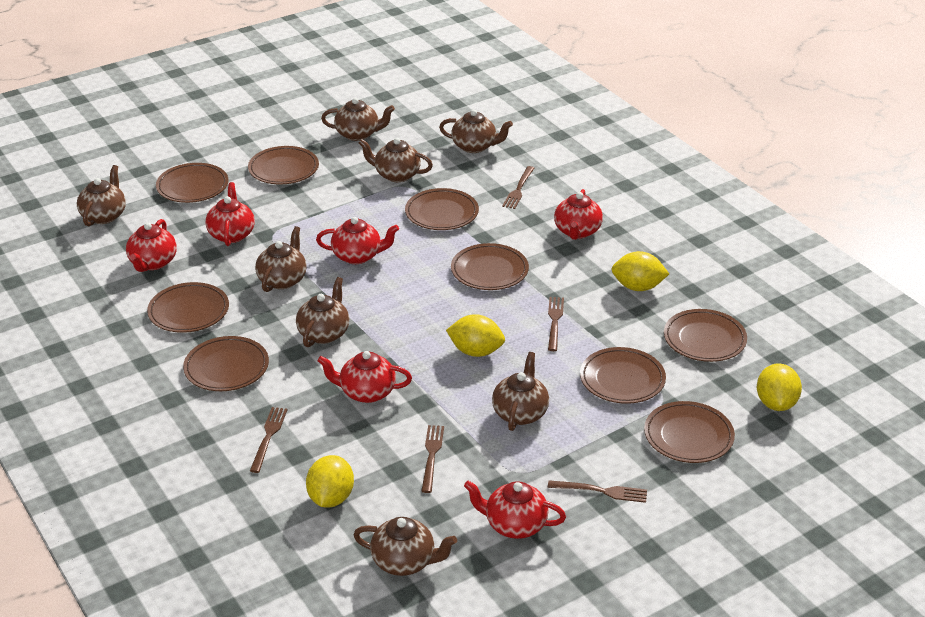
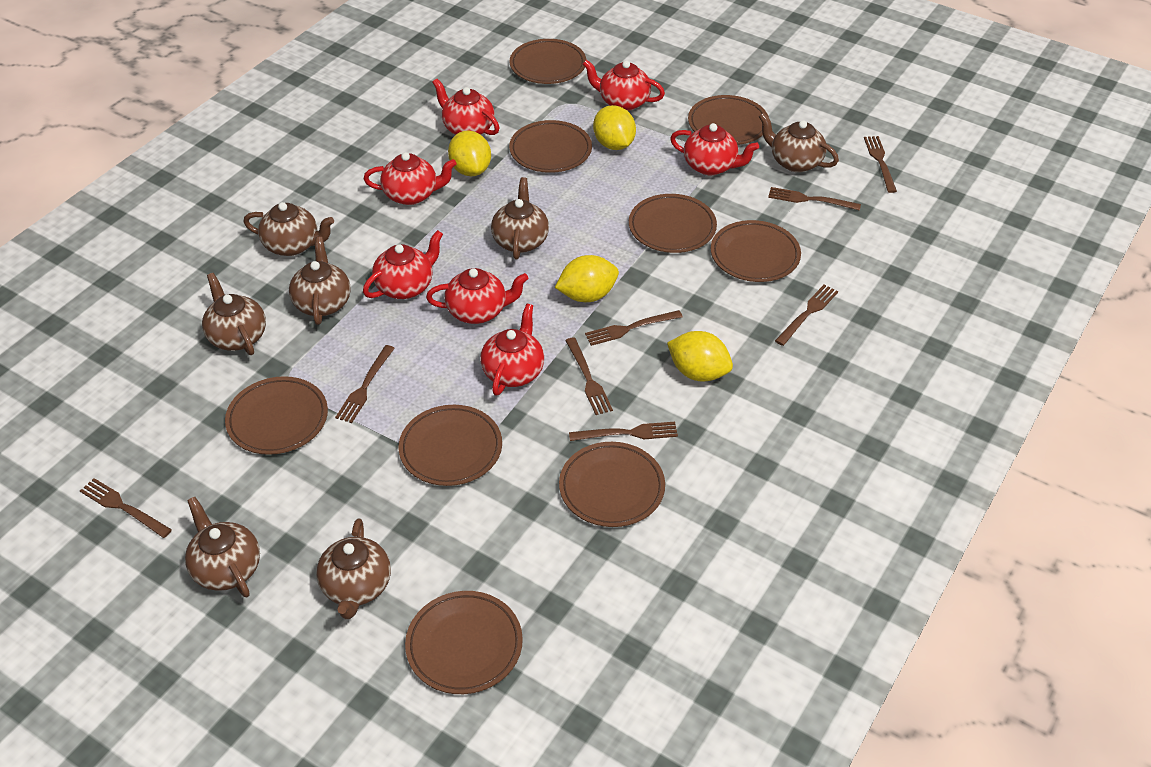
brown fork: [250,407,287,473] [421,425,444,493] [502,166,534,209] [548,297,564,351] [548,480,647,503] = 5 -> [80,478,172,538] [335,345,395,423] [565,337,613,415] [569,422,678,441] [585,310,683,346] [768,187,861,211] [775,285,838,346] [864,136,897,193] = 8
brown teapot: [77,165,126,226] [255,226,307,292] [296,277,349,347] [321,98,395,141] [354,517,457,576] [359,138,433,182] [439,109,513,153] [492,352,549,431] = 8 -> [185,497,260,597] [202,273,266,355] [244,202,334,256] [289,237,351,325] [316,518,391,619] [491,177,549,260] [759,113,839,172] = 7
red teapot: [126,219,177,272] [205,182,255,246] [316,217,399,264] [318,351,412,403] [464,481,566,539] [554,189,603,240] = 6 -> [363,230,443,299] [364,152,457,205] [426,268,529,324] [432,78,499,135] [480,304,544,395] [583,60,665,111] [670,123,759,175] = 7

